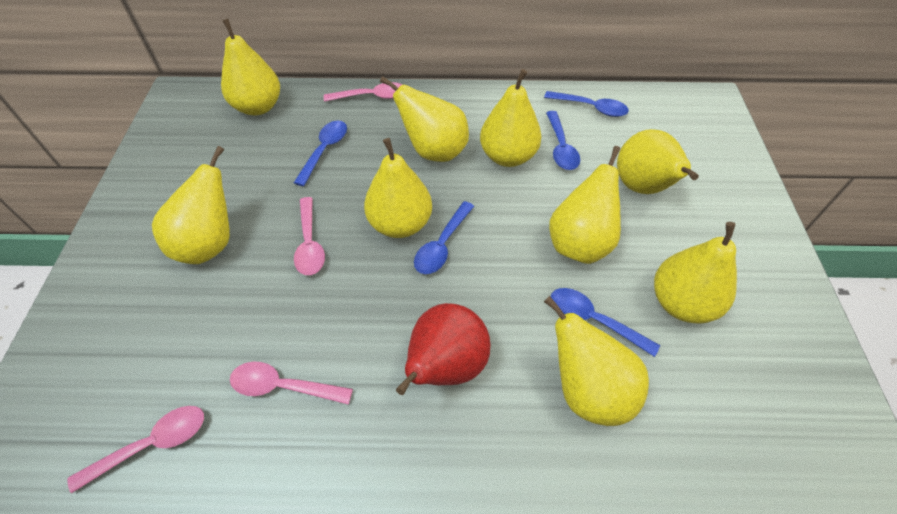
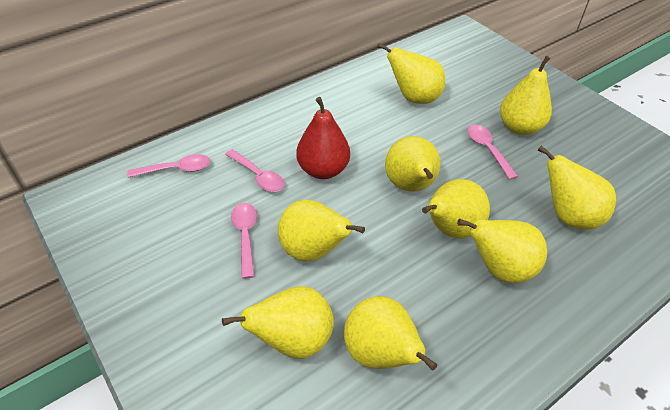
blue spoon: [294,121,347,186] [414,201,474,274] [544,91,629,117] [546,111,580,170] [551,288,660,357] = 5 -> none = 0

